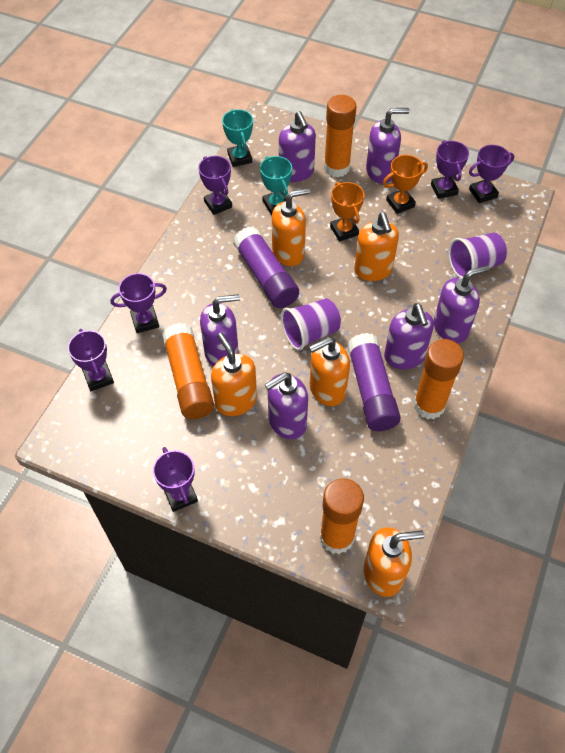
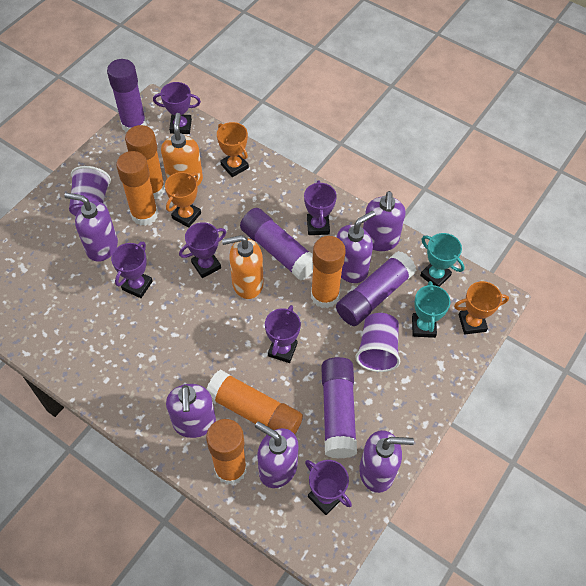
orange glue stick: [162,323,214,419] [320,478,364,554] [324,95,357,177] [413,339,464,419] = 4 -> [116,151,158,226] [125,125,165,199] [206,370,303,434] [206,419,247,485] [311,236,346,308] = 5
orange soap dispenser: [211,333,257,416] [272,188,310,266] [309,337,350,406] [354,213,399,281] [364,527,424,597] = 5 -> [161,113,203,186] [222,235,264,299] = 2
orange trophy: [330,182,365,242] [383,155,428,214] = 2 -> [165,172,201,228] [217,122,249,177] [454,281,509,334] = 3
purple glue stick: [233,227,299,308] [347,333,401,431] = 2 -> [107,59,147,133] [240,208,313,281] [321,357,357,459] [336,251,416,326] = 4

